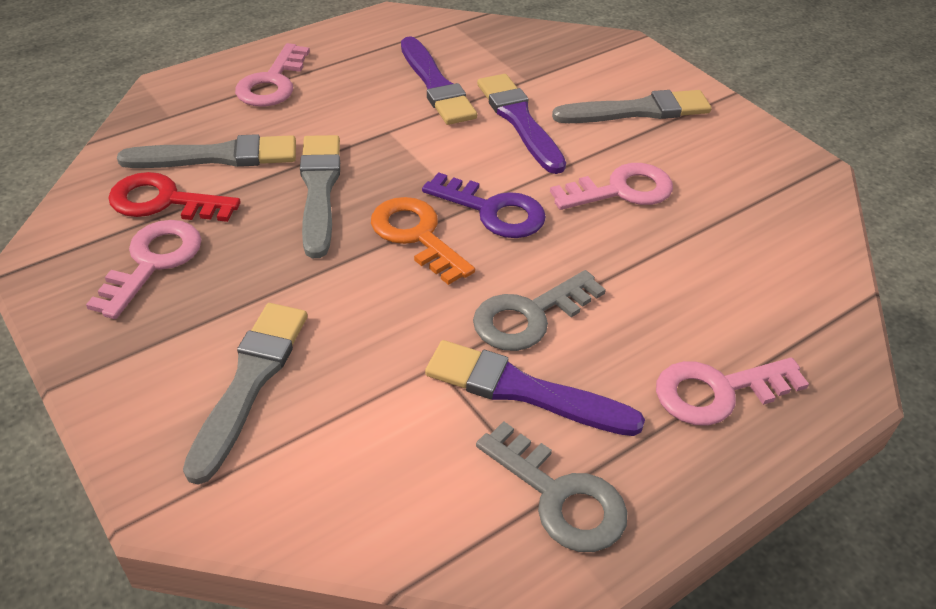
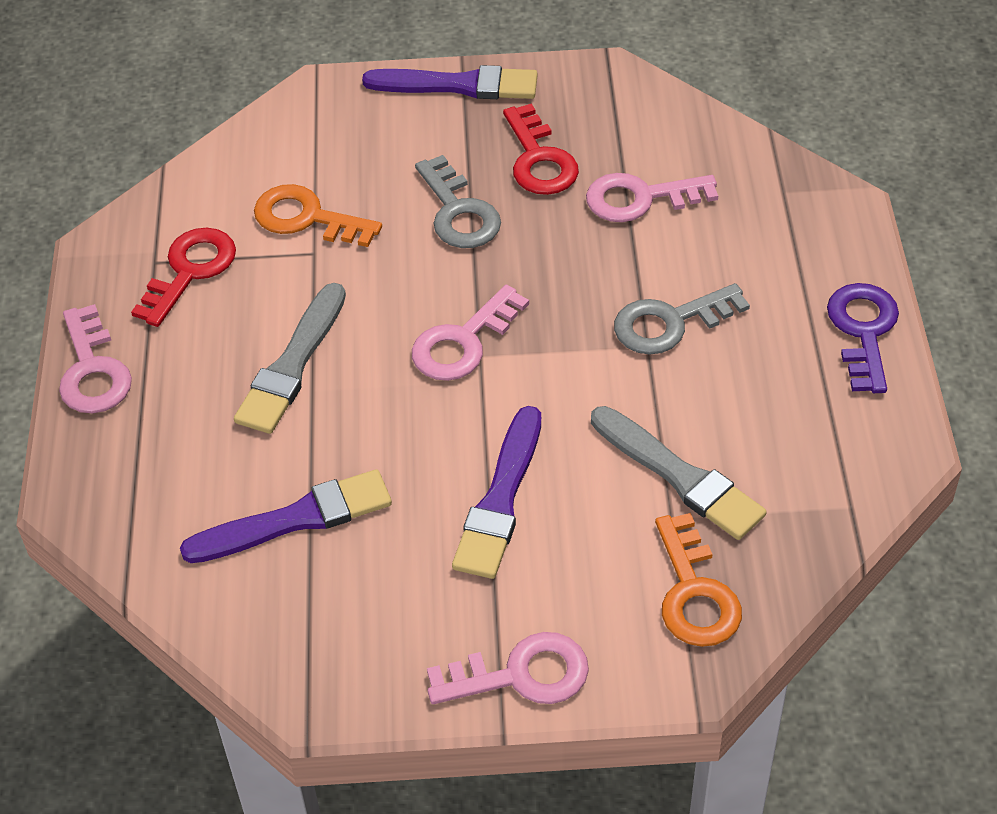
grey brush: [117,134,296,168] [183,303,307,485] [300,135,340,258] [552,90,712,123] = 4 -> [234,283,346,434] [591,406,767,540] = 2
orange key: [371,197,475,285] = 1 -> [254,184,382,247] [655,513,742,647] = 2
red key: [108,172,241,222] = 1 -> [131,228,236,327] [503,103,579,195] = 2

